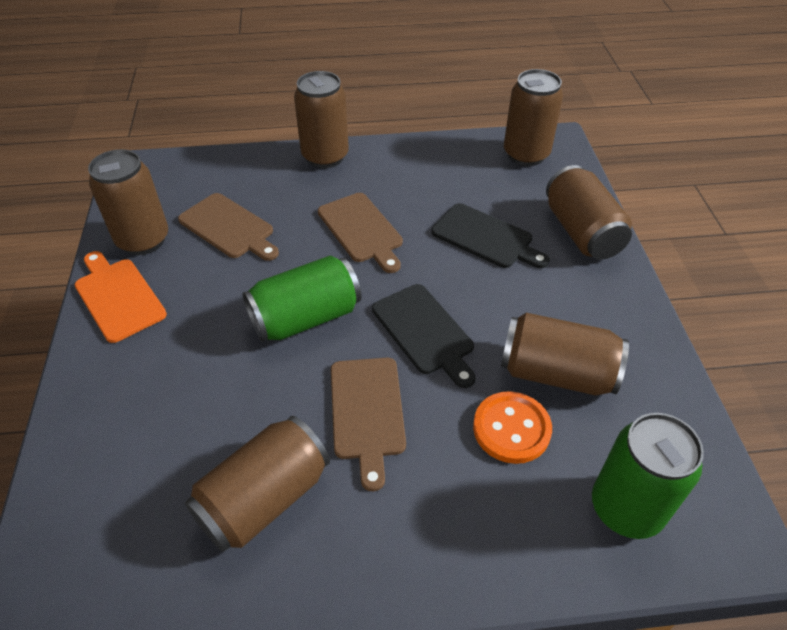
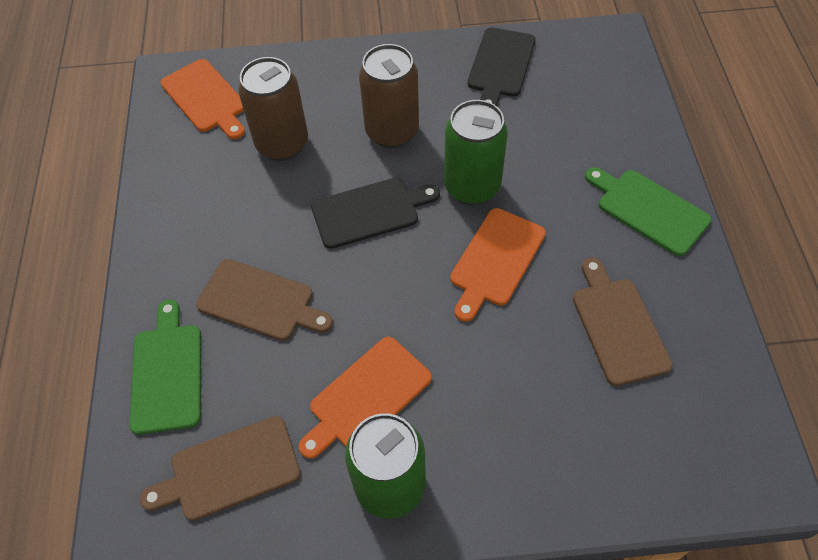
brown can: [88,149,168,255] [185,416,330,552] [294,71,349,168] [501,313,629,396] [504,69,563,166] [546,165,632,260] = 6 -> [239,57,308,161] [359,44,419,148] = 2
green cutting board: none = 0 -> [129,300,201,435] [585,167,711,256] = 2
orange button: [473,391,552,464] = 1 -> none = 0
orange cutting board: [75,251,167,343] = 1 -> [161,59,245,139] [299,337,432,459] [450,208,546,322] = 3

